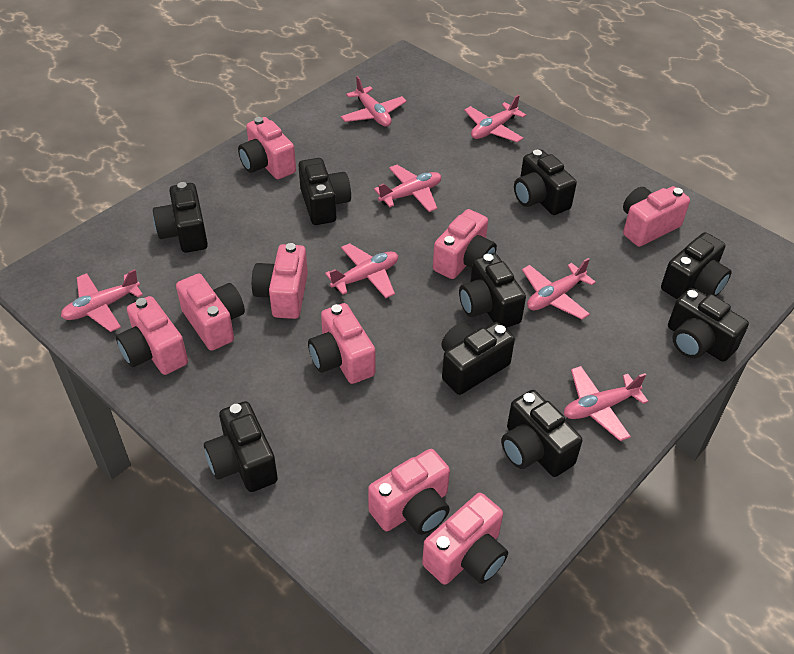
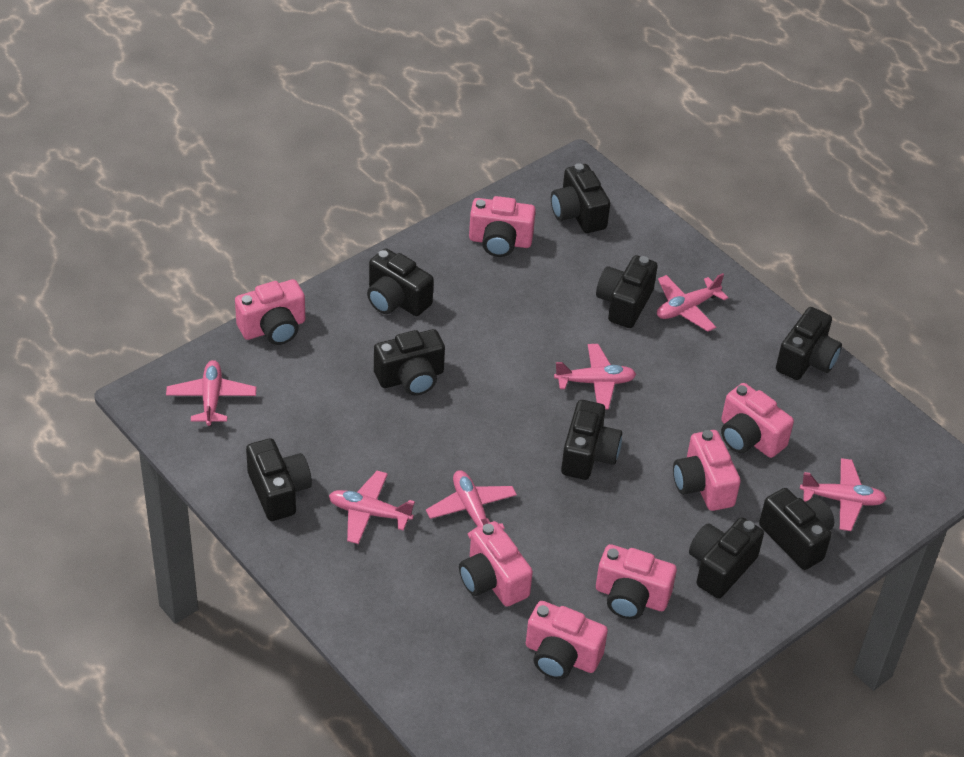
pink camera: [116,296,188,375] [176,274,245,351] [238,117,296,179] [252,243,308,319] [308,303,375,384] [368,449,450,535] [422,493,508,585] [433,209,497,279] [623,186,690,247] = 9 -> [235,279,305,345] [459,521,533,607] [469,196,536,257] [526,601,608,679] [596,544,677,619] [673,430,741,511] [721,383,794,458] = 7
pink plane: [61,269,143,332] [325,243,398,298] [341,76,407,127] [374,165,441,212] [464,95,526,142] [522,258,596,320] [564,366,648,441] = 7 -> [166,360,256,426] [329,471,415,544] [426,470,517,539] [554,344,636,410] [657,273,728,332] [800,458,887,531] = 6

